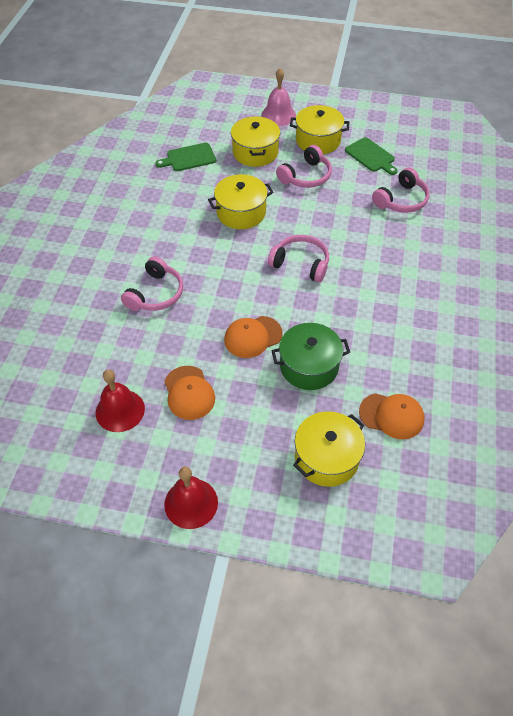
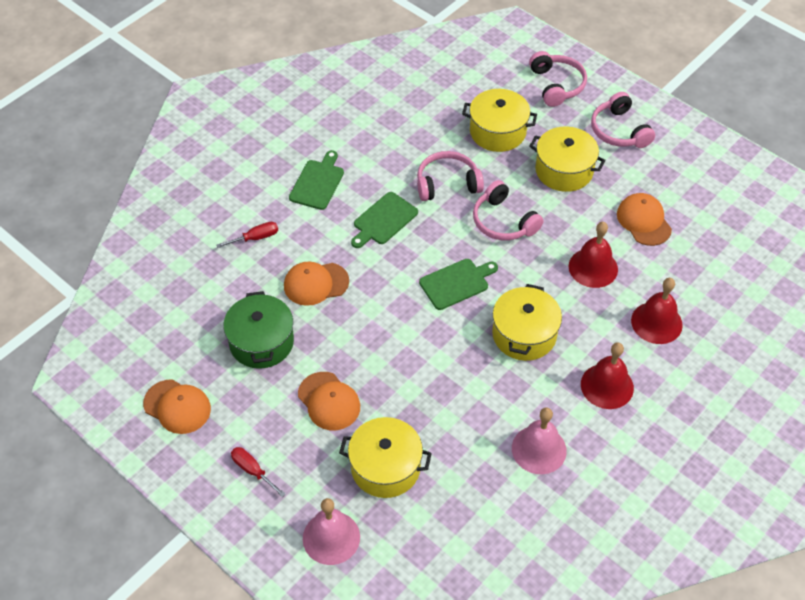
green cutting board: [155,143,216,171] [345,137,398,175] = 2 -> [289,150,344,210] [351,192,418,248] [419,259,498,310] = 3
orange cap: [164,366,215,420] [224,316,283,358] [359,393,424,439] = 3 -> [143,379,211,434] [284,262,349,306] [298,372,360,430] [617,193,672,246] = 4
pink bell: [261,68,296,126] = 1 -> [303,498,360,565] [512,408,567,474] = 2
red bell: [96,369,145,432] [164,467,218,529] = 2 -> [569,222,618,288] [581,342,634,409] [631,278,683,344] = 3
red screwdriver: none = 0 -> [217,222,278,248] [231,447,285,497] = 2

